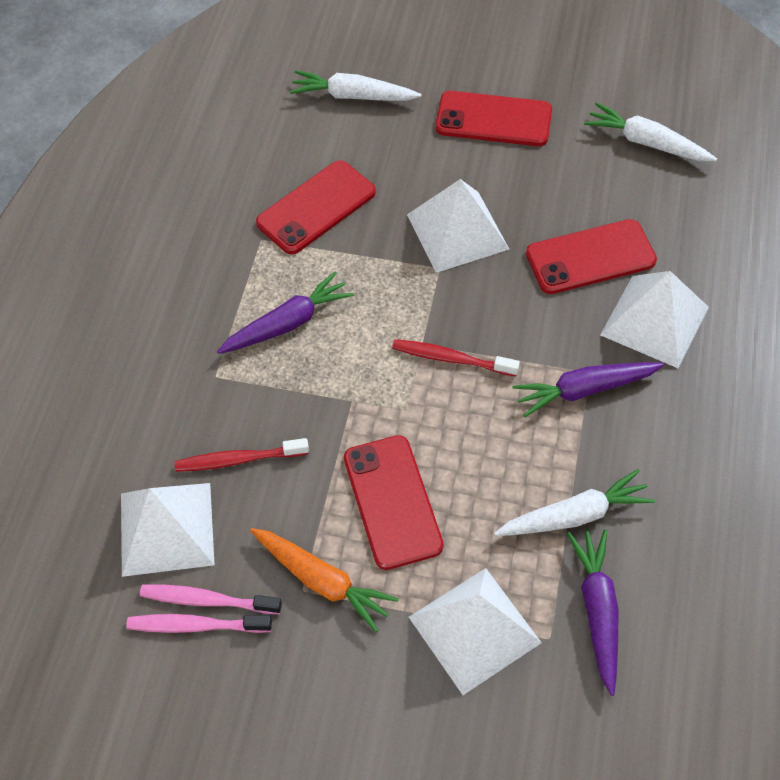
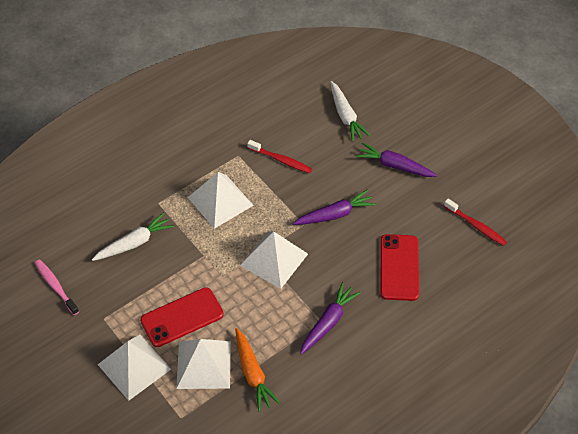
pink toothbrush: [126,614,272,633] [140,585,282,614] = 2 -> [35,259,79,315] = 1
red phone: [256,160,376,254] [344,435,443,570] [435,91,552,146] [526,219,657,294] = 4 -> [140,287,224,347] [380,234,419,301] = 2
white carrot: [290,70,421,101] [494,469,655,536] [584,102,717,161] = 3 -> [92,212,174,261] [330,81,370,142] = 2

